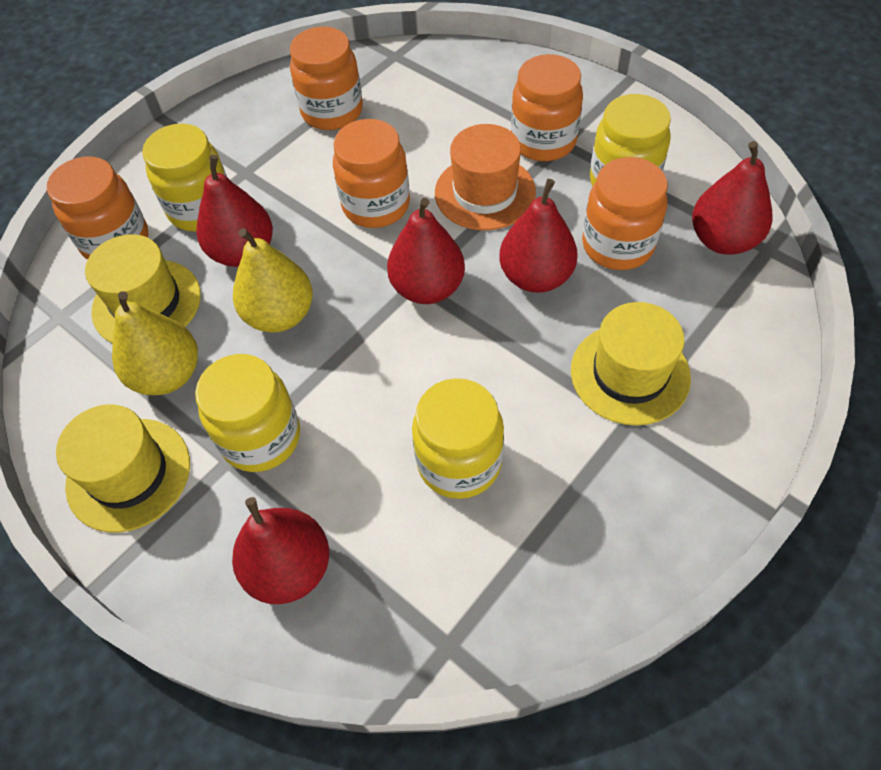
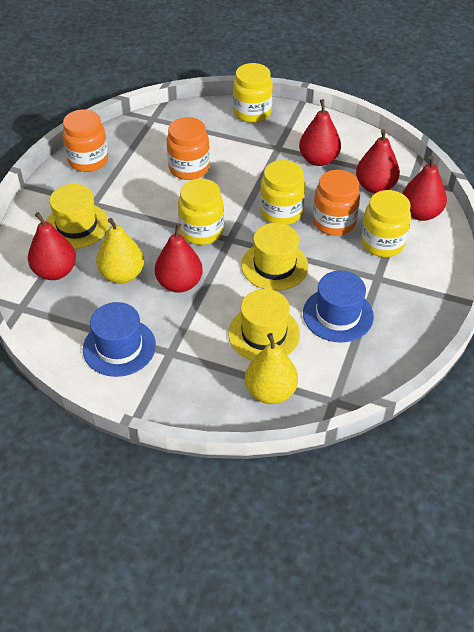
blue hat: none = 0 -> [83,302,156,377] [303,271,374,343] = 2
orange hat: [435,124,536,230] = 1 -> none = 0
orange jar: [47,157,148,260] [290,27,363,130] [333,119,410,228] [511,54,583,161] [582,157,667,270] = 5 -> [62,109,108,172] [167,117,210,180] [313,170,360,236] = 3

